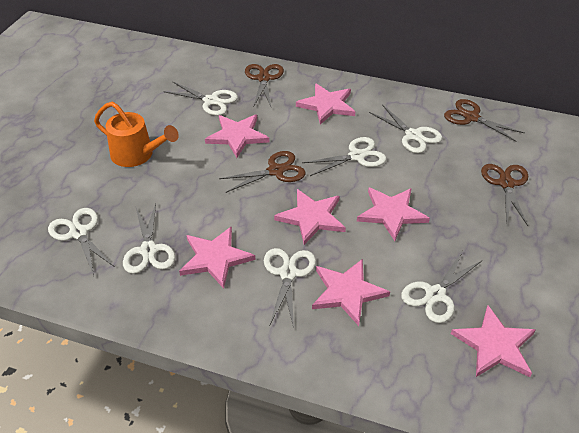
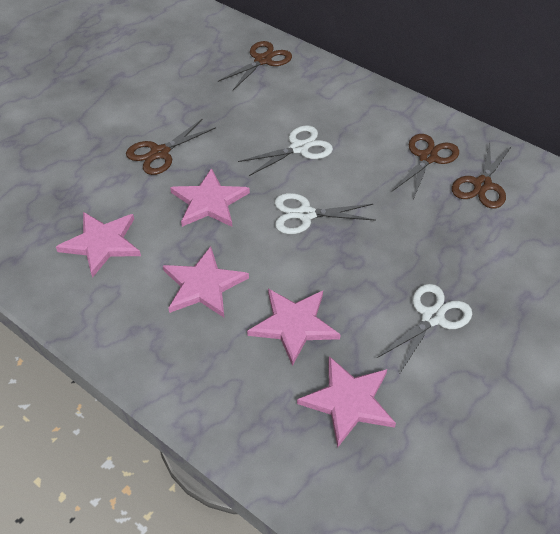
orange watering can: [94,102,179,167] = 1 -> none = 0
pink star: [179,226,255,289] [205,114,269,158] [274,189,346,245] [296,83,355,125] [312,259,390,326] [357,188,430,241] [451,305,536,377] = 7 -> [56,212,141,278] [163,246,249,317] [170,168,250,227] [247,289,341,366] [297,356,396,448] = 5
white scissors: [48,208,115,276] [123,204,175,274] [163,81,238,116] [264,248,316,328] [302,137,386,176] [369,105,442,153] [401,250,482,323] = 7 -> [238,125,333,176] [275,193,376,234] [377,284,472,373] = 3

